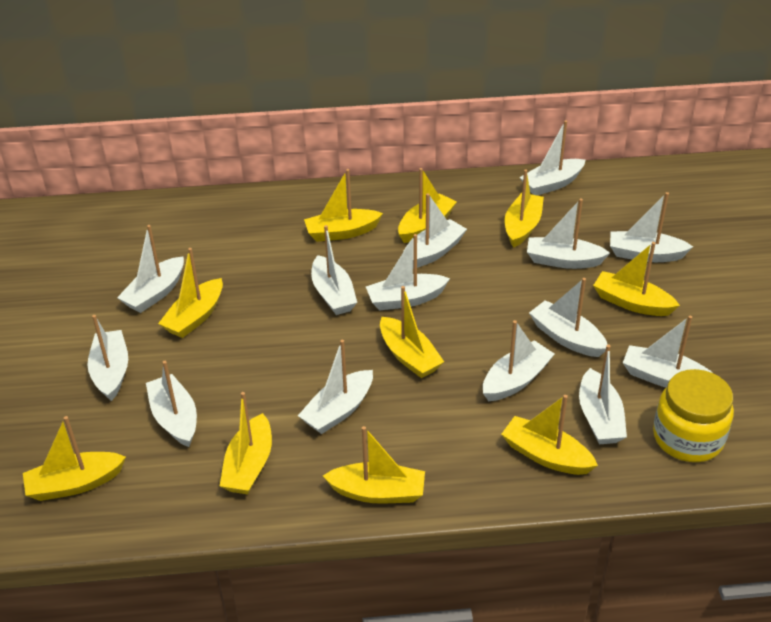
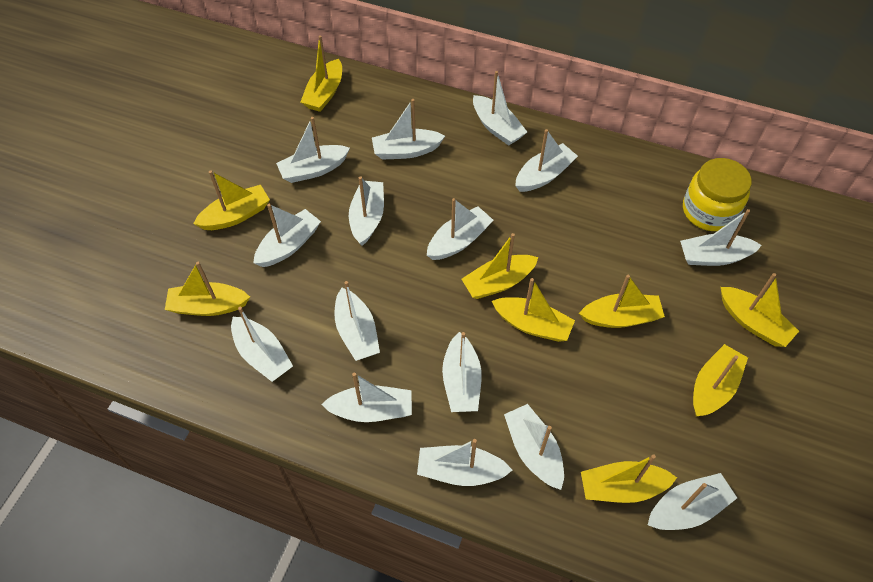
white boat: [87,315,128,401] [117,225,184,313] [146,361,197,447] [298,340,373,434] [311,225,357,315] [366,234,450,311] [403,193,467,268] [483,320,555,401] [520,120,585,195] [527,199,610,269] [529,278,607,357] [579,344,627,444] [610,192,693,262] [623,316,712,388] = 14 -> [231,307,293,382] [254,204,321,267] [276,117,350,183] [321,373,412,422] [334,281,380,361] [349,176,384,246] [372,99,445,160] [417,439,512,486] [427,198,493,260] [442,332,482,412] [473,71,527,146] [504,404,564,490] [515,129,578,192] [648,473,737,530] [680,209,762,266] = 15
yellow boat: [23,416,126,501] [158,248,223,338] [220,392,272,494] [304,169,383,242] [323,426,425,504] [380,286,444,378] [398,168,457,243] [501,395,598,475] [505,169,544,248] [593,242,680,316] = 10 -> [165,262,250,316] [193,170,270,230] [301,35,342,112] [462,233,538,299] [492,278,575,342] [579,275,665,328] [581,454,677,503] [693,344,748,417] [721,273,799,347] = 9

